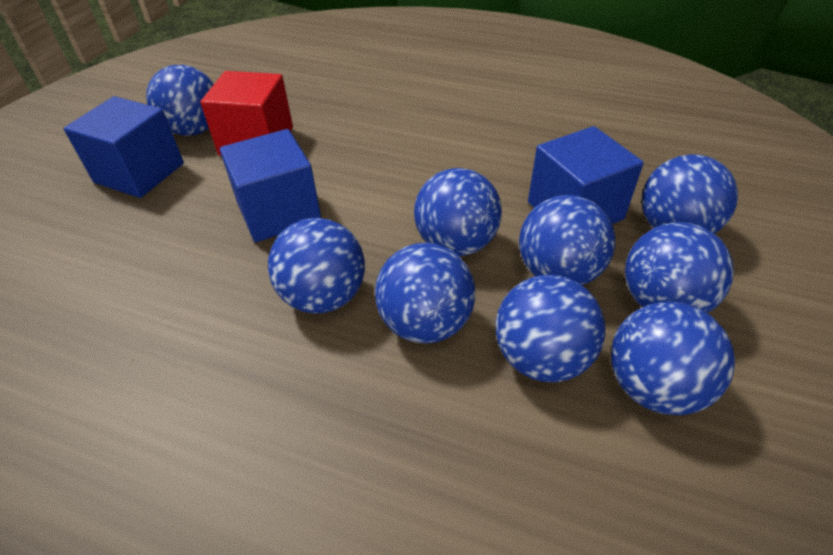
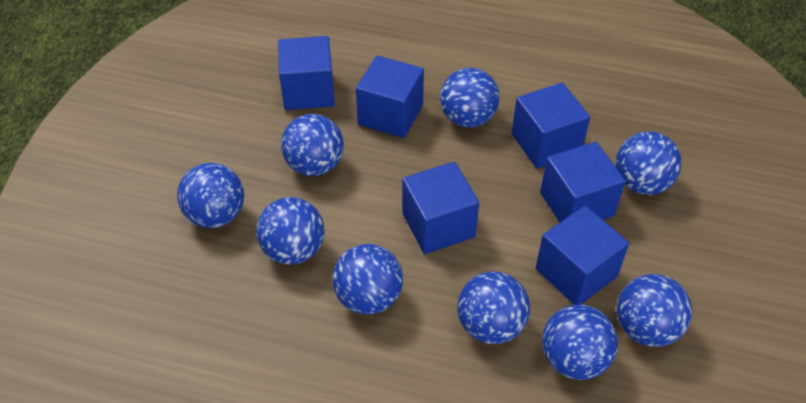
blue cube: [64,96,184,198] [220,129,321,242] [528,126,644,224] = 3 -> [278,36,335,110] [356,55,424,138] [402,162,479,254] [512,83,590,168] [536,206,629,305] [540,142,625,222] = 6
red cube: [200,71,293,156] = 1 -> none = 0

